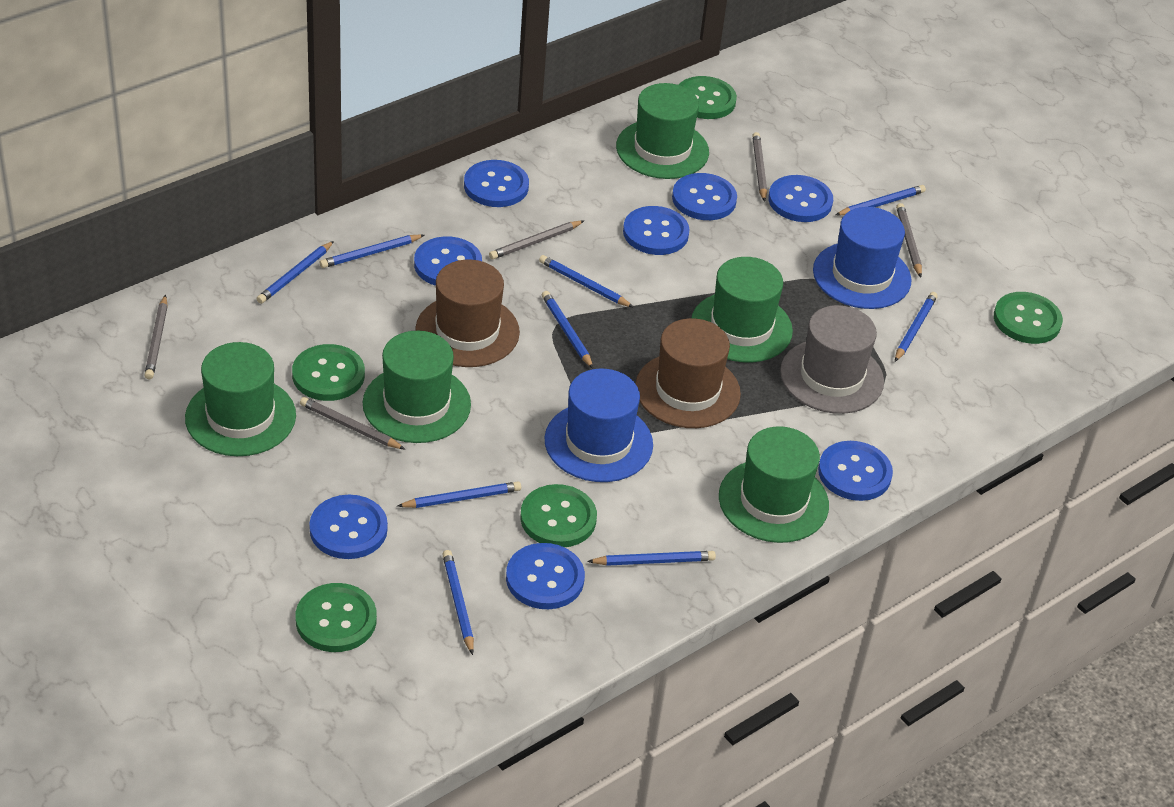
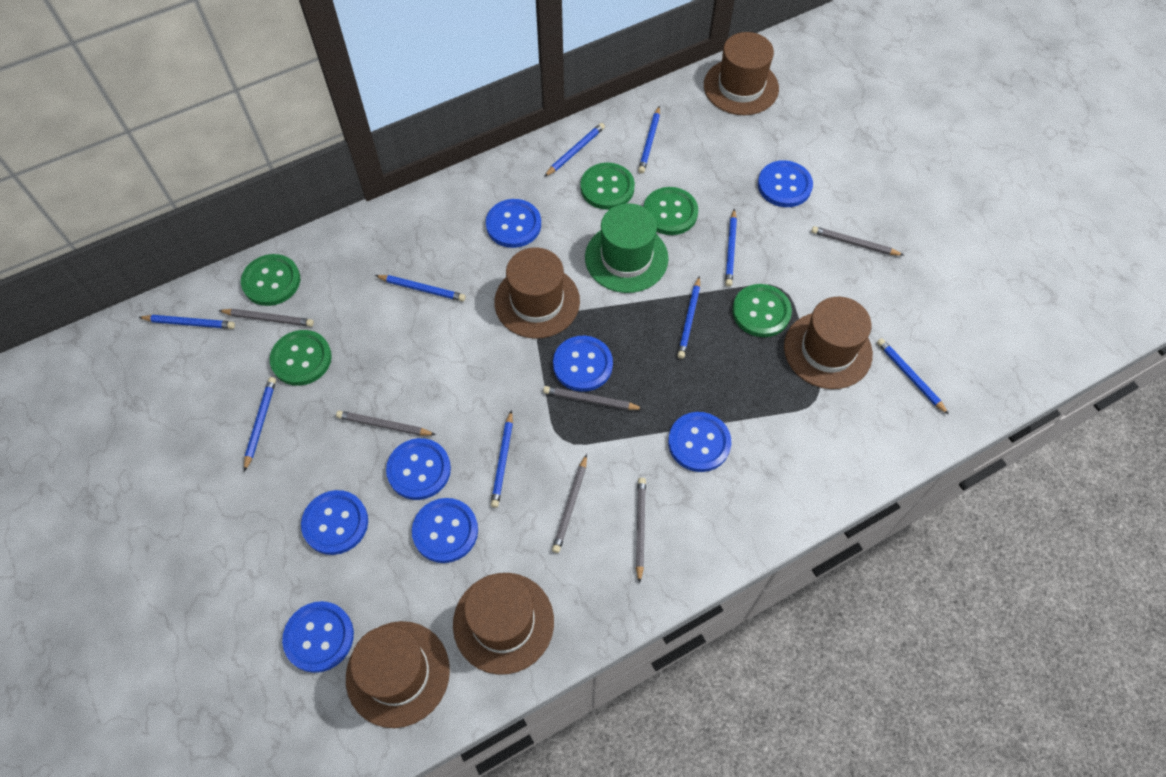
blue hat: [545,369,653,482] [813,207,911,309] = 2 -> none = 0
brown hat: [415,260,520,367] [635,318,741,428] = 2 -> [346,621,450,728] [453,573,554,675] [494,247,580,339] [704,32,779,115] [784,297,873,389] = 5
green hat: [185,342,296,456] [363,331,471,443] [616,83,709,179] [692,257,793,363] [719,426,829,543] = 5 -> [585,203,669,293] = 1
grey hat: [780,305,884,414] = 1 -> none = 0
grey pencil: [144,294,168,379] [300,397,405,449] [489,221,584,260] [752,132,767,202] [896,203,922,277] = 5 -> [218,309,314,327] [336,411,436,436] [543,386,643,410] [552,454,587,553] [636,478,646,584] [811,226,904,256] = 6

